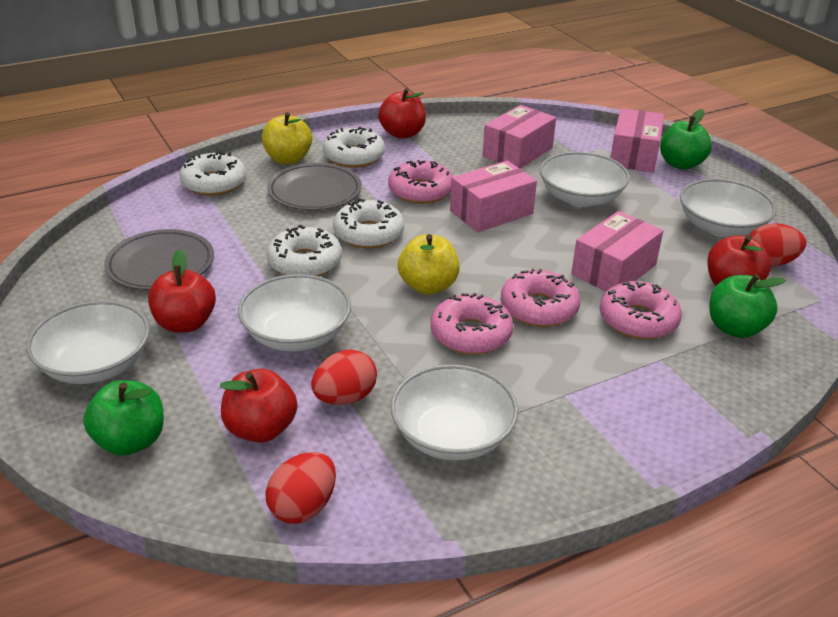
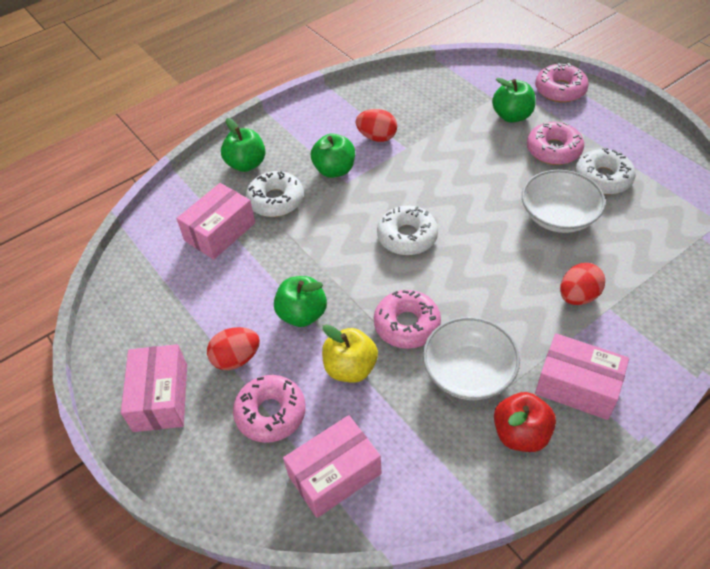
green apple: [83,380,164,456] [660,109,712,170] [709,274,786,338] = 3 -> [221,118,265,172] [274,276,327,327] [311,133,355,178] [492,78,535,123] = 4
grey plate: [104,229,214,290] [267,163,362,210] = 2 -> none = 0
red apple: [148,249,216,333] [220,369,297,443] [378,88,426,139] [707,235,771,286] = 4 -> [494,392,556,452] = 1
white bowl: [26,301,150,384] [238,274,351,352] [390,365,518,461] [540,152,630,207] [680,179,776,237] = 5 -> [423,317,520,400] [522,170,606,233] = 2
white donut: [179,151,247,196] [267,225,342,276] [323,126,385,168] [333,199,404,249] = 4 -> [246,171,304,217] [377,206,438,255] [575,148,636,195] = 3
yellow apple: [261,112,312,164] [398,234,459,295] = 2 -> [322,324,378,383] = 1

